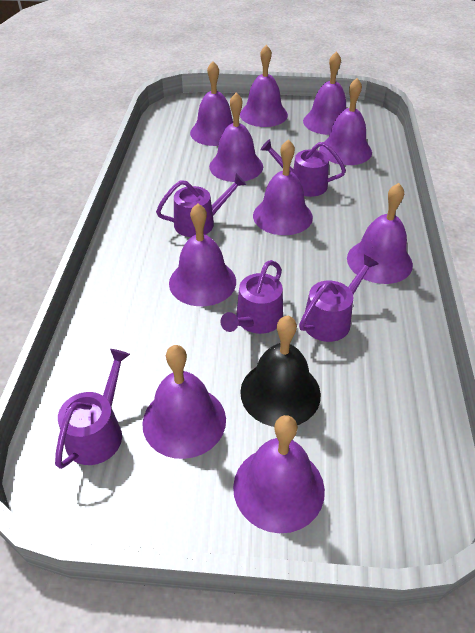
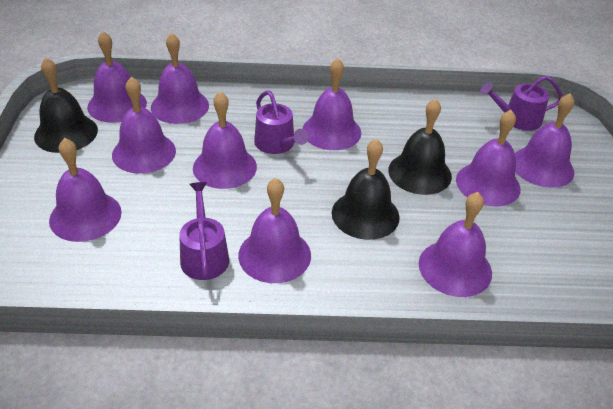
black bell: [240,316,321,427] = 1 -> [34,58,98,153] [332,138,400,240] [388,98,452,195] = 3
purple watering can: [55,349,130,469] [156,174,246,237] [221,260,283,334] [260,139,346,197] [299,254,379,342] = 5 -> [179,182,229,280] [254,91,308,154] [480,75,563,131] = 3

